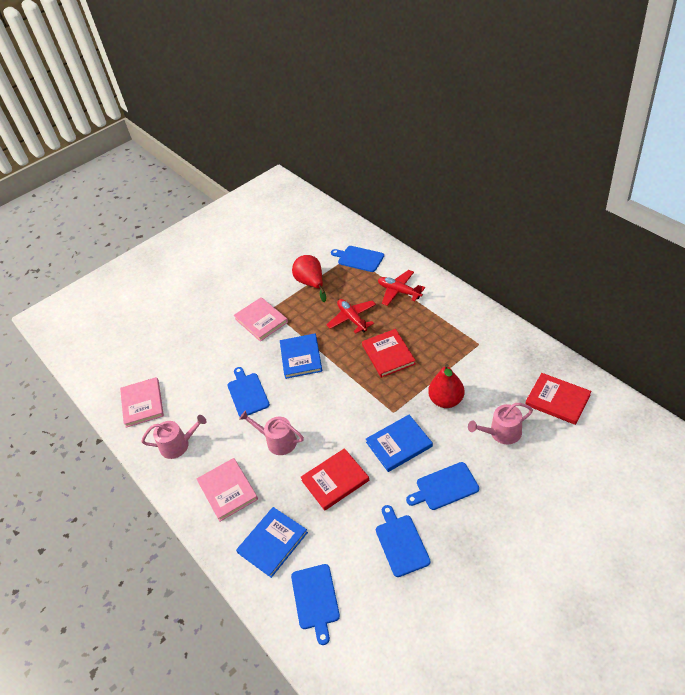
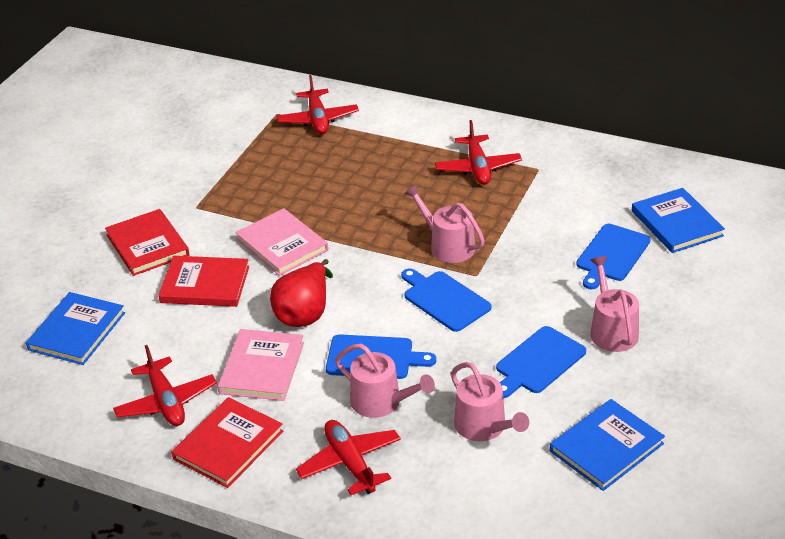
blue cutting board: [227,367,270,417] [291,564,340,645] [331,246,384,272] [376,505,431,577] [406,462,479,510] = 5 -> [326,334,436,379] [401,268,492,332] [496,326,586,398] [576,224,650,289] = 4
pink book: [120,377,164,428] [197,458,258,522] [234,297,288,341] = 3 -> [218,329,304,401] [235,208,328,276] = 2
pink watering can: [142,415,207,459] [239,410,304,455] [468,403,533,445] = 3 -> [335,344,435,418] [404,185,485,263] [451,362,529,441] [590,256,639,352] = 4
red pear: [292,255,326,302] [428,364,464,408] = 2 -> [270,259,333,327] = 1
red plane: [326,299,376,334] [378,270,425,306] = 2 -> [113,345,217,426] [277,75,359,134] [296,420,401,495] [435,120,522,185] = 4

